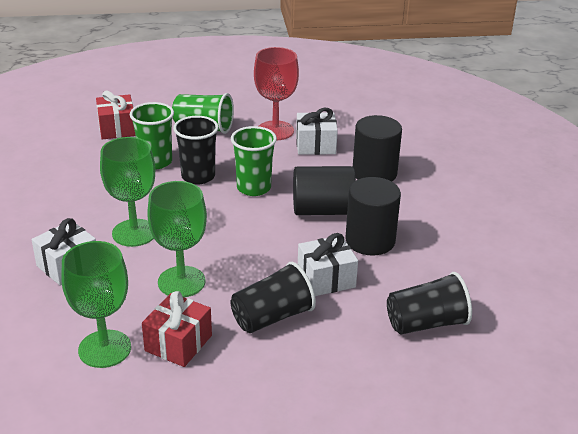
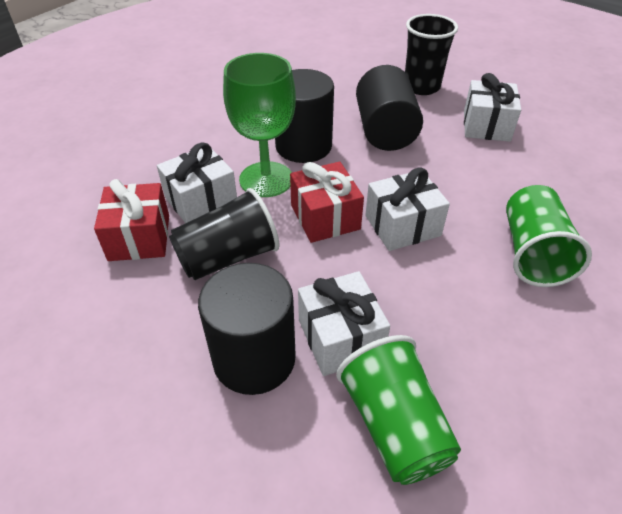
black cup: [173,116,219,184] [231,262,316,333] [387,272,472,334] = 3 -> [169,188,280,280] [405,14,458,95] = 2
green cup: [130,102,174,169] [172,93,234,134] [231,126,277,196] = 3 -> [336,335,461,485] [506,185,592,287] = 2
green goblet: [61,241,131,368] [100,137,155,247] [147,181,207,297] = 3 -> [223,53,296,197] = 1
red goblet: [254,47,299,140] = 1 -> none = 0
white gift: [32,218,96,286] [296,108,338,155] [298,233,358,296] = 3 -> [157,142,237,223] [298,271,390,376] [365,167,450,251] [464,73,521,142] = 4

